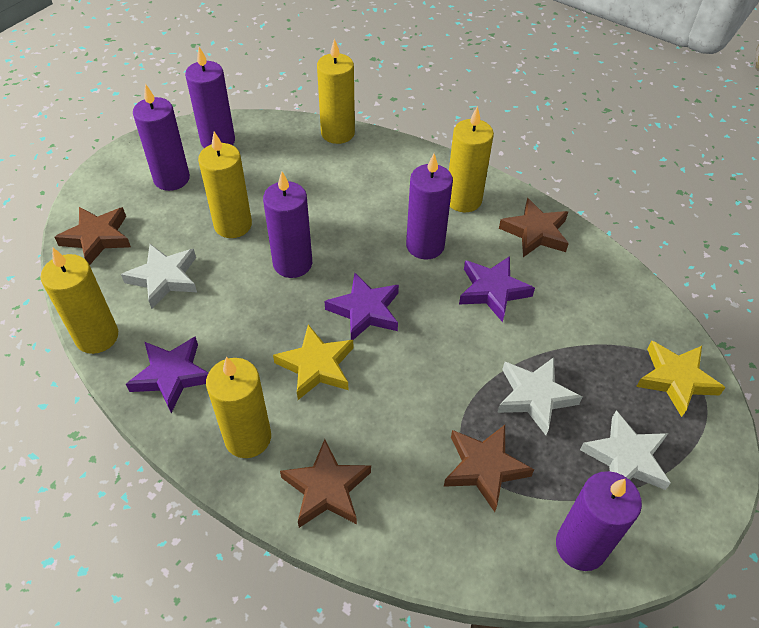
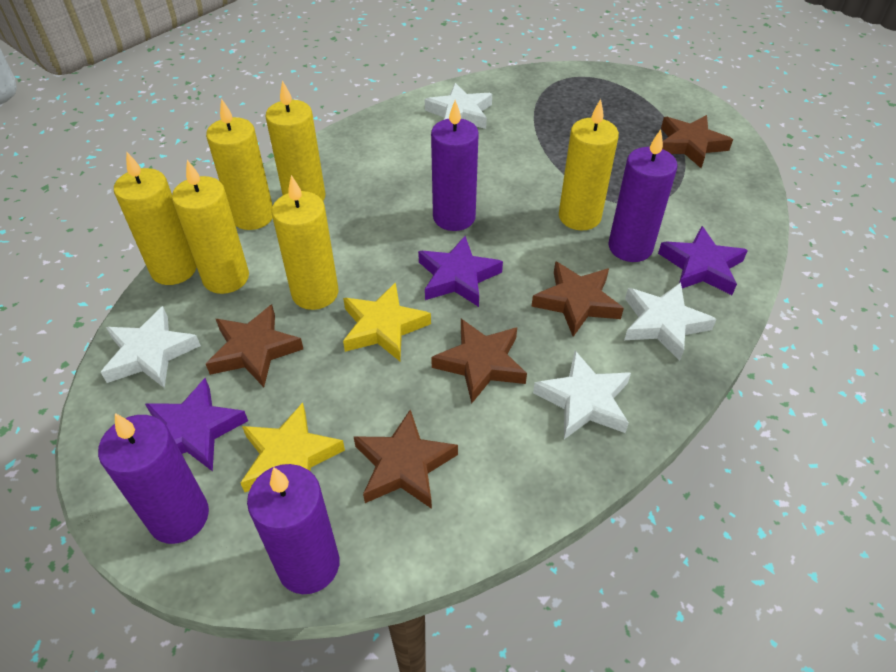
brown star: [55,207,131,265] [280,439,371,528] [444,425,534,512] [499,198,569,257] = 4 -> [206,305,303,387] [354,410,458,509] [431,319,527,403] [531,261,624,337] [661,115,733,168] = 5
purple candle: [133,84,190,191] [185,47,235,148] [263,172,312,278] [406,154,453,259] [556,471,642,571] = 5 -> [98,413,209,544] [247,464,340,594] [431,100,479,231] [608,129,677,262] = 4
white star: [121,244,197,309] [497,357,582,435] [580,410,671,490] = 3 -> [101,306,201,388] [425,83,492,129] [533,351,631,439] [624,282,717,361] = 4
yellow candle: [41,248,118,354] [198,132,252,238] [206,357,271,458] [317,39,355,144] [449,106,494,212] = 5 -> [114,151,197,285] [172,160,249,294] [206,98,273,230] [265,80,325,201] [272,175,338,310] [559,99,619,230] = 6

